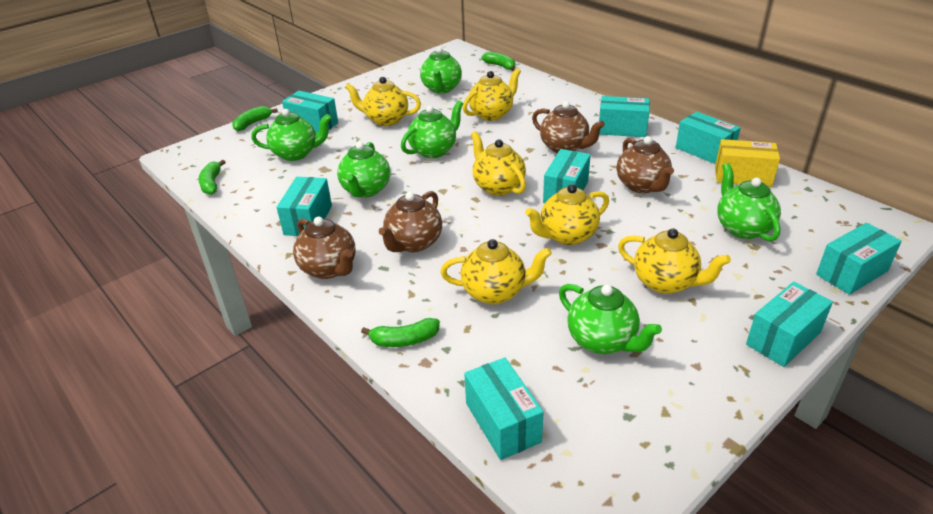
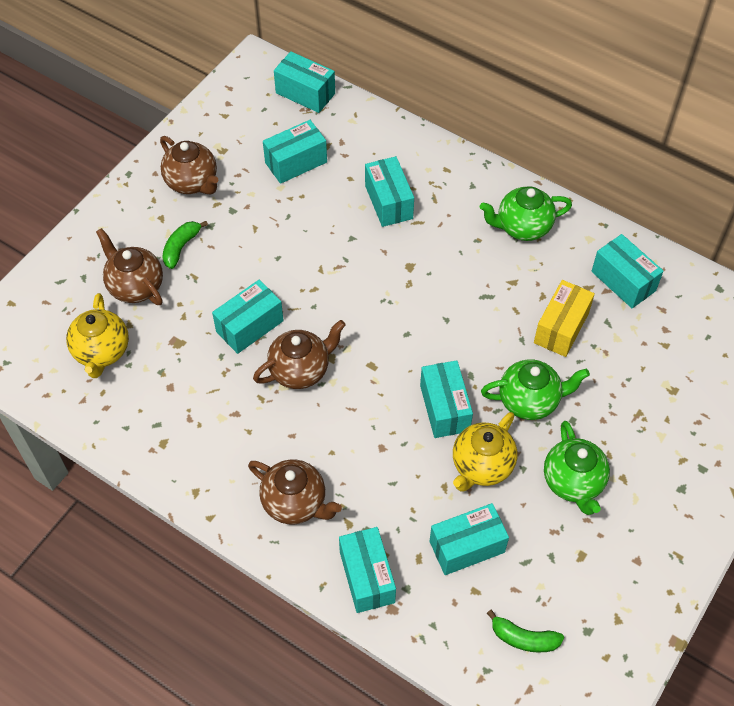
green banana: [198,160,225,195] [232,106,278,131] [361,318,440,347] [481,52,515,71] = 4 -> [162,221,208,269] [487,610,564,653] = 2
green teapot: [251,109,332,161] [337,142,390,198] [401,100,463,158] [420,47,462,94] [559,284,662,354] [717,163,781,242] = 6 -> [480,186,572,241] [481,359,590,420] [544,421,610,515] = 3
yellow teapot: [345,77,421,126] [440,239,552,305] [463,68,521,121] [471,131,526,196] [525,184,609,245] [618,228,731,294] = 6 -> [66,293,129,378] [453,412,517,492] = 2

